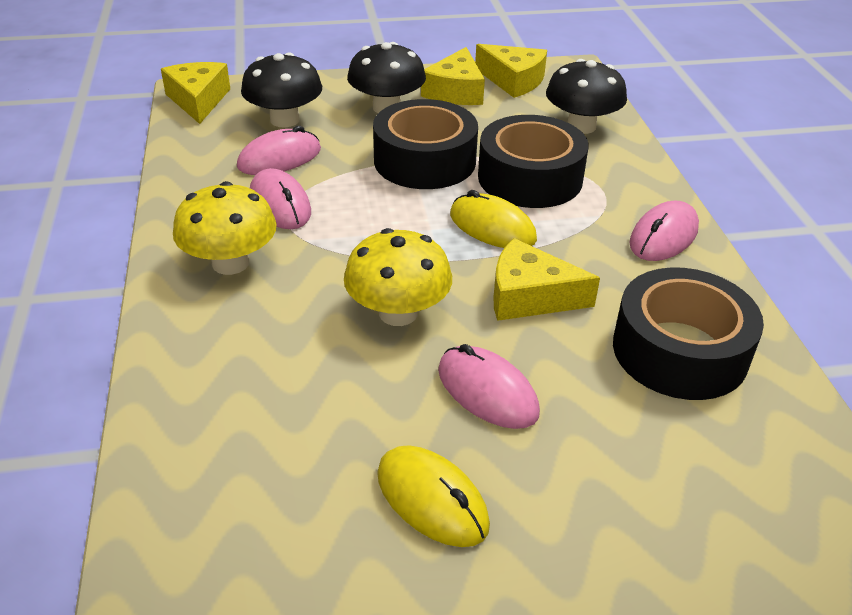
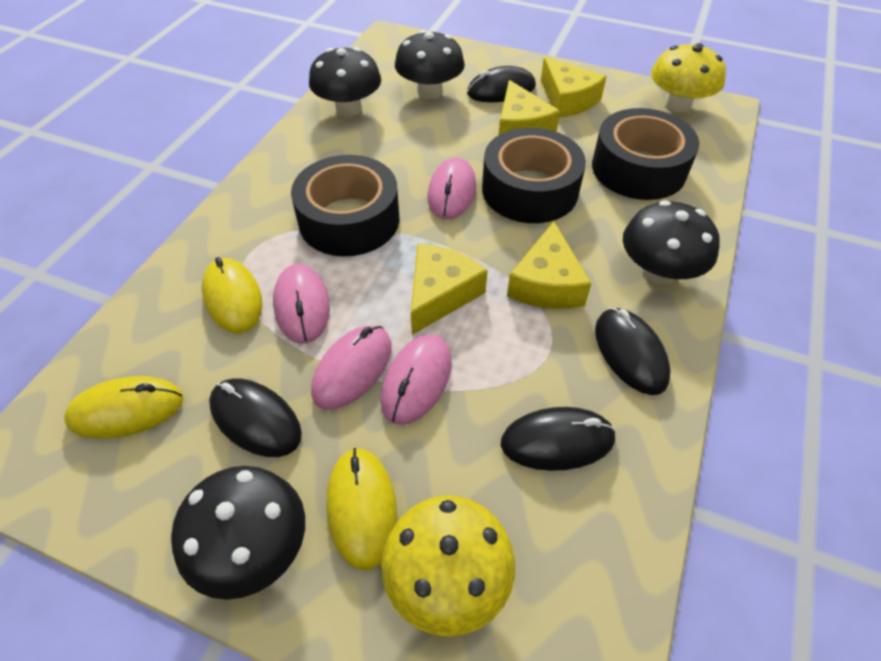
black mouse: none = 0 -> [209,378,302,457] [467,66,536,102] [501,407,616,471] [595,308,671,395] = 4
black mushroom: [241,53,322,127] [347,42,426,113] [546,59,627,134] = 3 -> [171,466,305,600] [309,47,381,116] [395,30,465,99] [623,200,720,284] = 4
yellow mouse: [377,445,490,547] [450,190,537,248] = 2 -> [64,376,183,439] [202,257,262,333] [327,448,397,571] = 3

